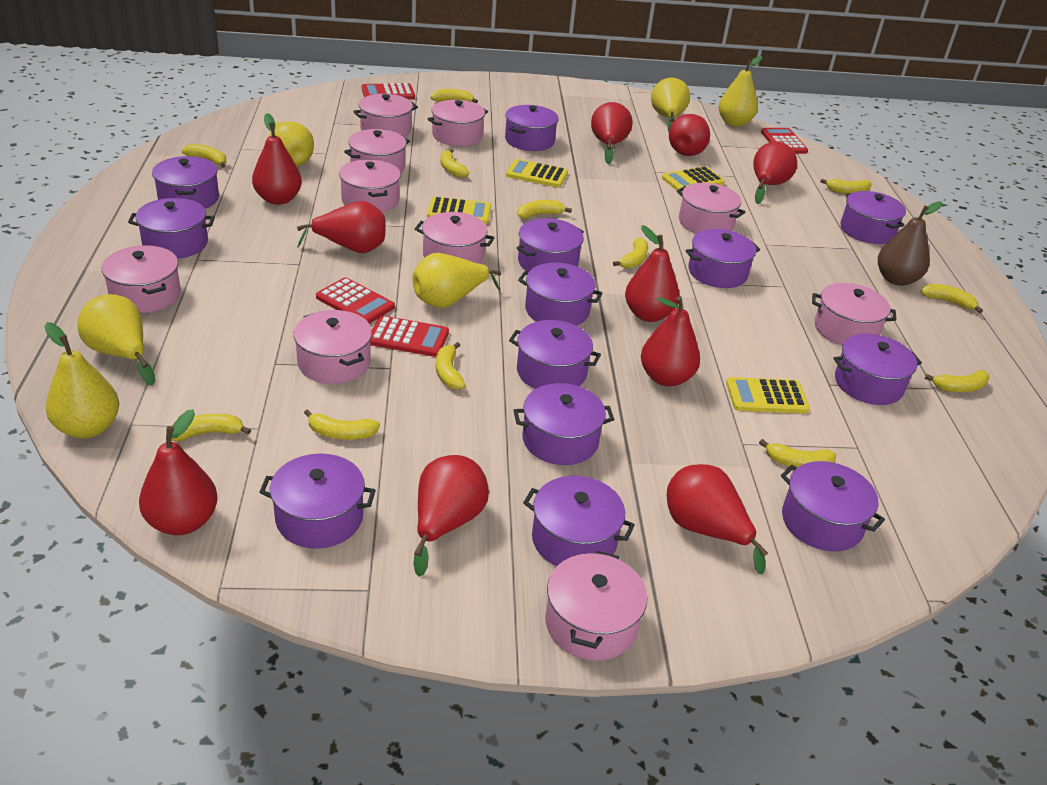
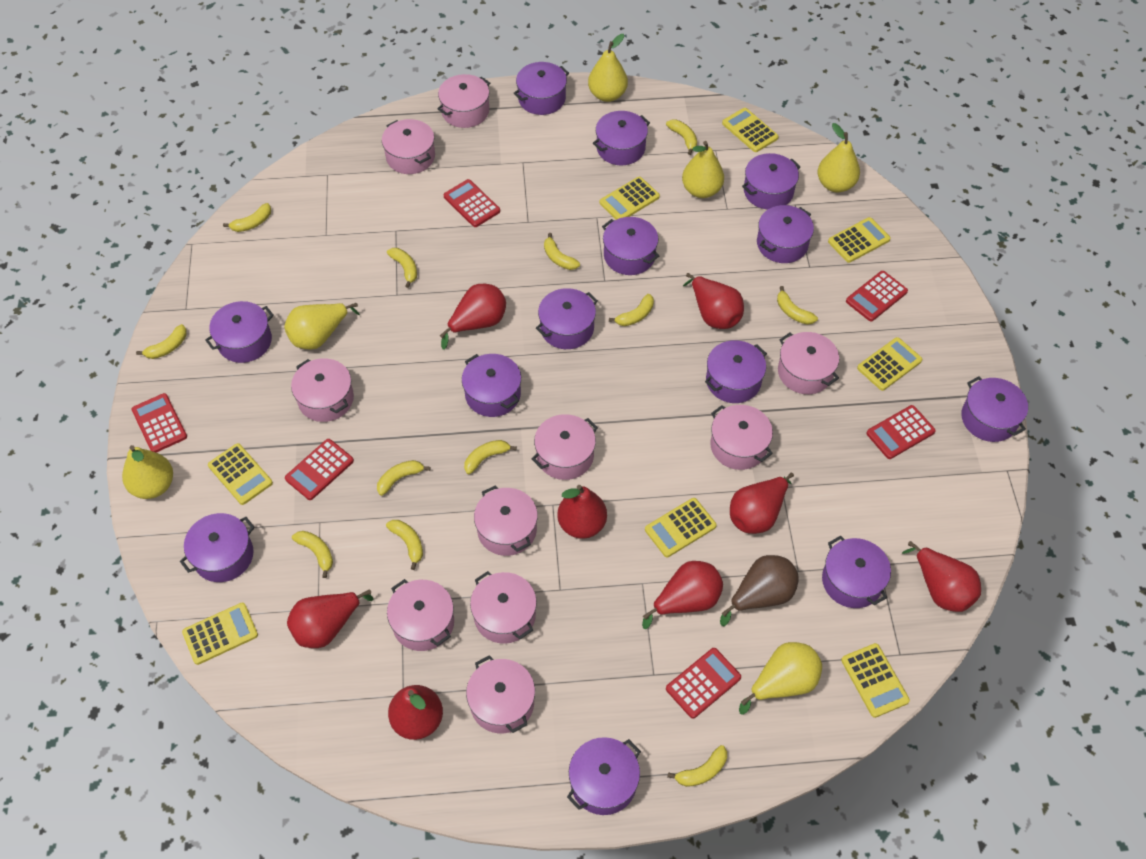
red calculator: [316,277,395,324] [362,83,415,99] [370,316,449,357] [761,128,808,154] = 4 -> [132,393,187,453] [285,439,354,500] [443,179,500,227] [666,648,741,719] [846,271,908,321] [866,405,936,459] = 6
red pear: [139,409,218,535] [252,113,302,205] [297,201,386,253] [413,455,489,577] [591,102,633,165] [625,225,680,322] [641,296,700,386] [667,464,768,574] [669,114,710,156] [753,142,797,204] = 10 -> [287,589,374,648] [388,685,443,740] [440,284,506,349] [557,485,607,539] [642,561,723,629] [683,273,744,329] [730,473,794,534] [902,541,981,612] = 8
yellow calculator: [427,197,491,224] [506,159,568,187] [662,166,725,192] [726,377,810,414] = 4 -> [182,603,258,665] [208,443,273,505] [600,177,660,220] [645,498,716,557] [722,108,779,152] [828,217,891,263] [841,643,910,718] [857,337,922,391] = 8

